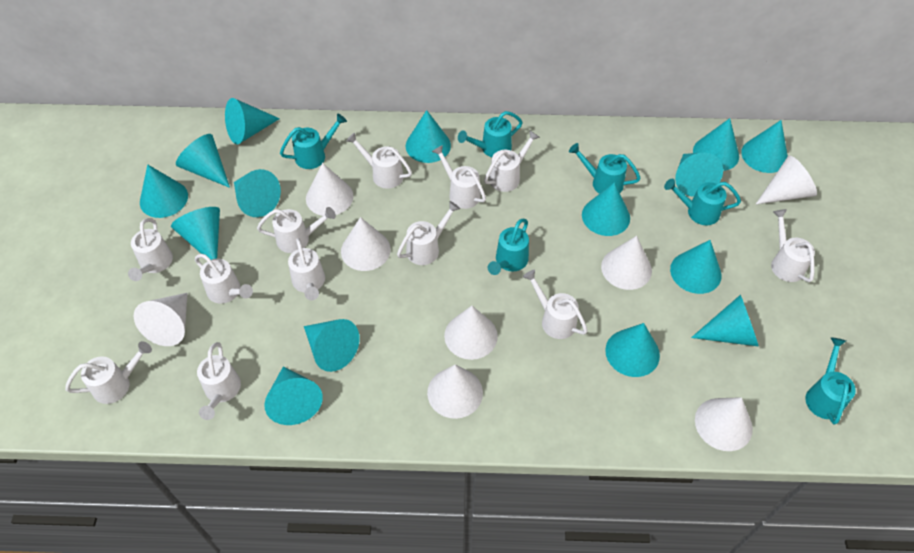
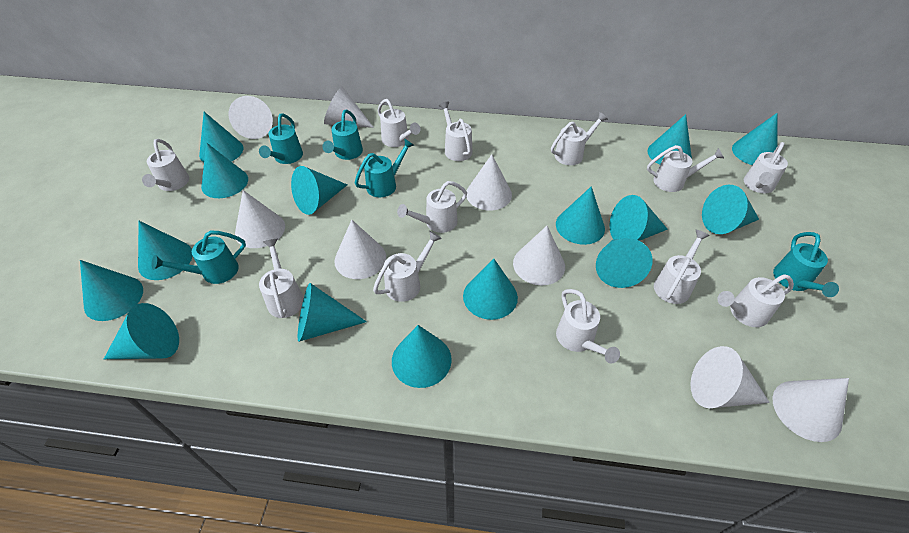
turquoise watering can: [280,113,347,169] [458,111,523,157] [488,218,529,275] [569,143,641,194] [664,179,741,225] [805,337,856,425] = 6 -> [152,230,246,284] [259,113,303,164] [322,110,363,160] [355,138,414,197] [773,232,839,297] = 5

